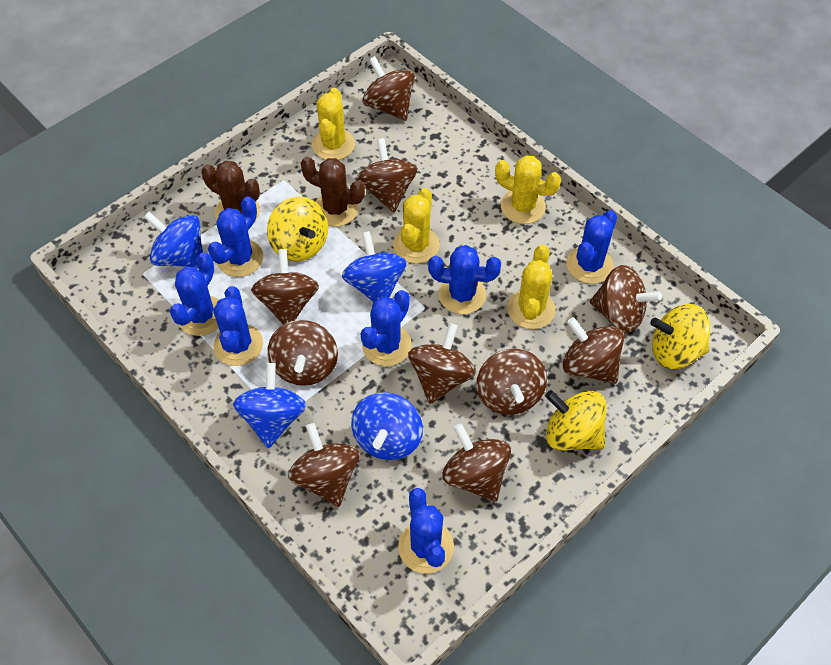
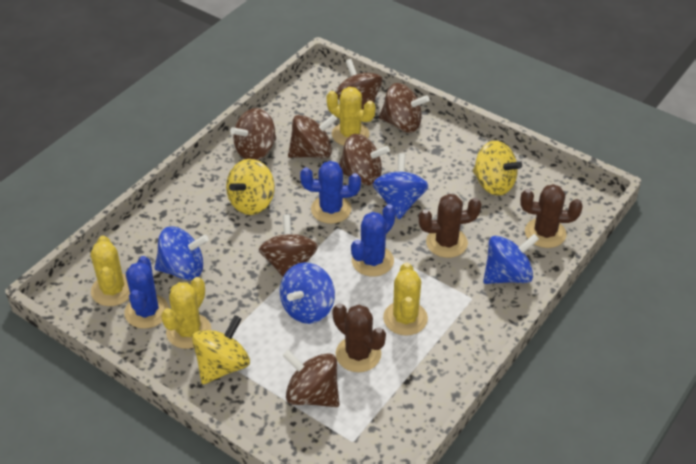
blue cactus: [170,252,219,336] [208,197,263,277] [213,286,263,366] [361,290,412,366] [398,488,454,574] [428,245,501,314] [566,210,617,284] = 7 -> [125,256,169,329] [300,161,361,224] [351,204,396,276] = 3
brown cactus: [201,161,260,222] [301,157,365,227] = 2 -> [333,303,386,372] [419,194,482,258] [520,184,583,248] = 3
brown spinning top: [251,249,319,325] [267,320,338,386] [288,423,360,507] [356,138,418,212] [363,56,415,121] [408,323,476,404] [442,423,511,502] [476,349,547,415] [563,317,624,384] [590,265,662,333] = 10 -> [230,108,276,160] [259,214,318,277] [282,350,339,407] [288,115,337,158] [335,59,382,110] [339,134,390,185] [379,83,430,133] = 7

